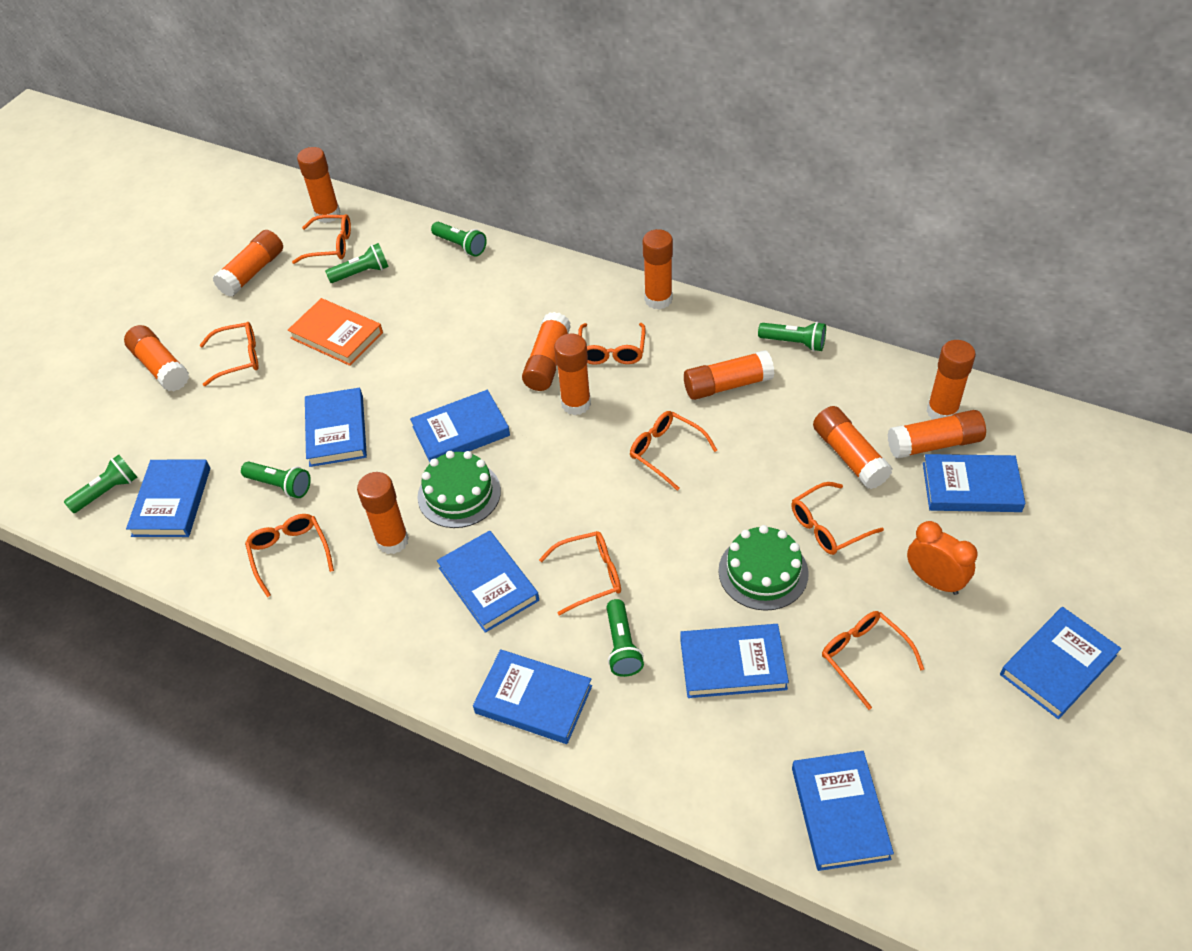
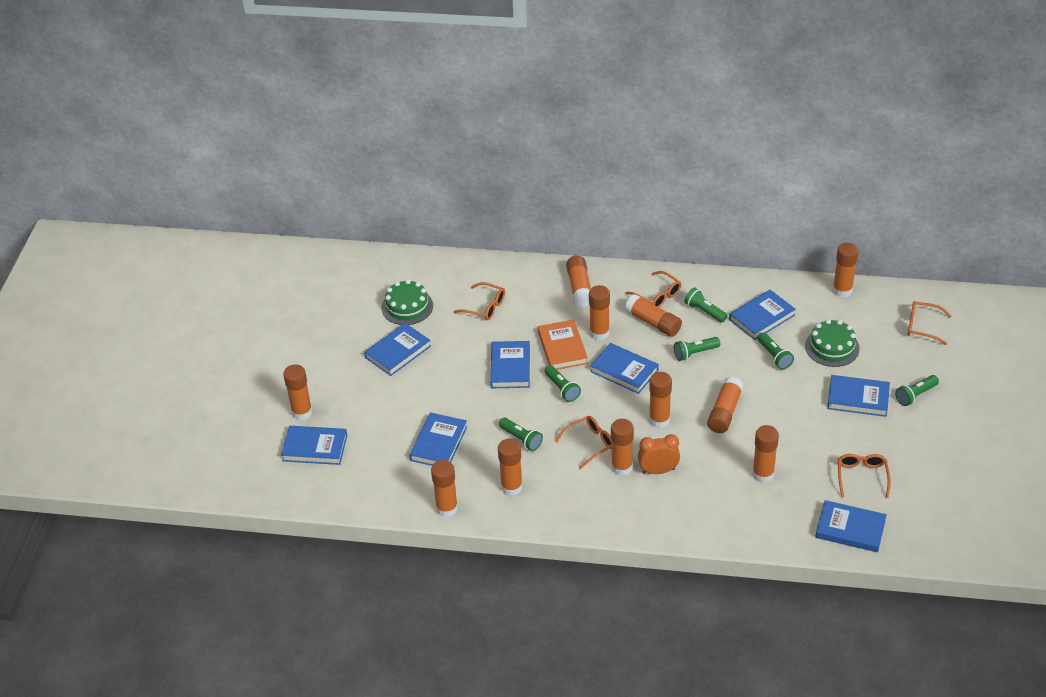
blue book: [126,460,210,537] [305,388,367,467] [410,390,510,462] [437,531,539,633] [473,649,592,744] [680,624,789,698] [792,751,894,871] [923,454,1026,512] [1000,607,1121,719] = 9 -> [281,426,347,465] [364,323,431,376] [409,412,467,466] [490,341,530,388] [590,343,659,394] [729,290,796,340] [815,500,887,552] [827,375,890,417] = 8
orange glasses: [200,322,259,386] [245,514,334,597] [292,214,351,264] [539,531,621,616] [578,323,646,365] [630,411,717,491] [791,482,884,555] [822,611,924,710] = 8 -> [453,282,505,320] [555,416,612,469] [626,271,681,307] [838,454,891,498] [908,301,951,345] = 5

